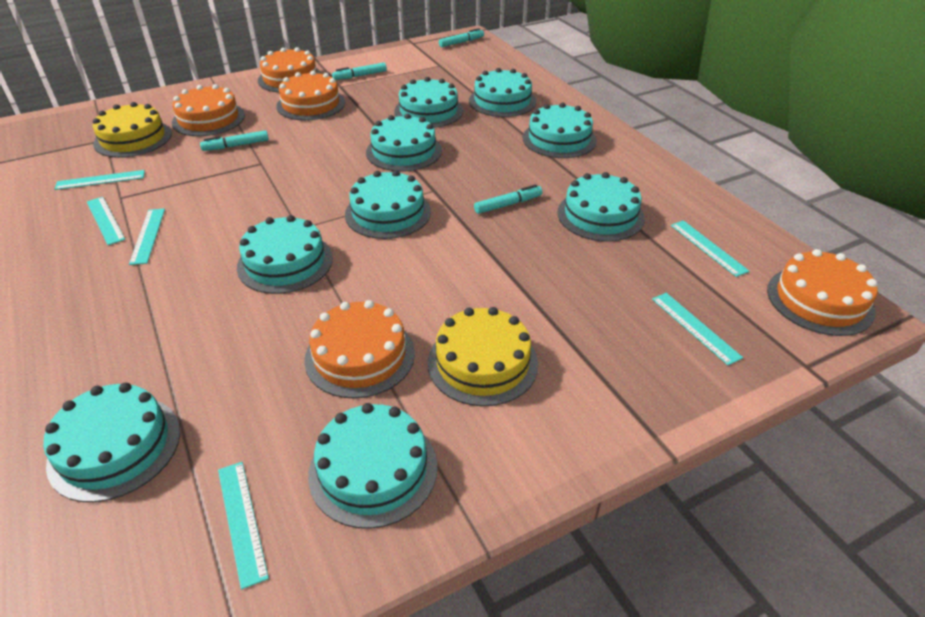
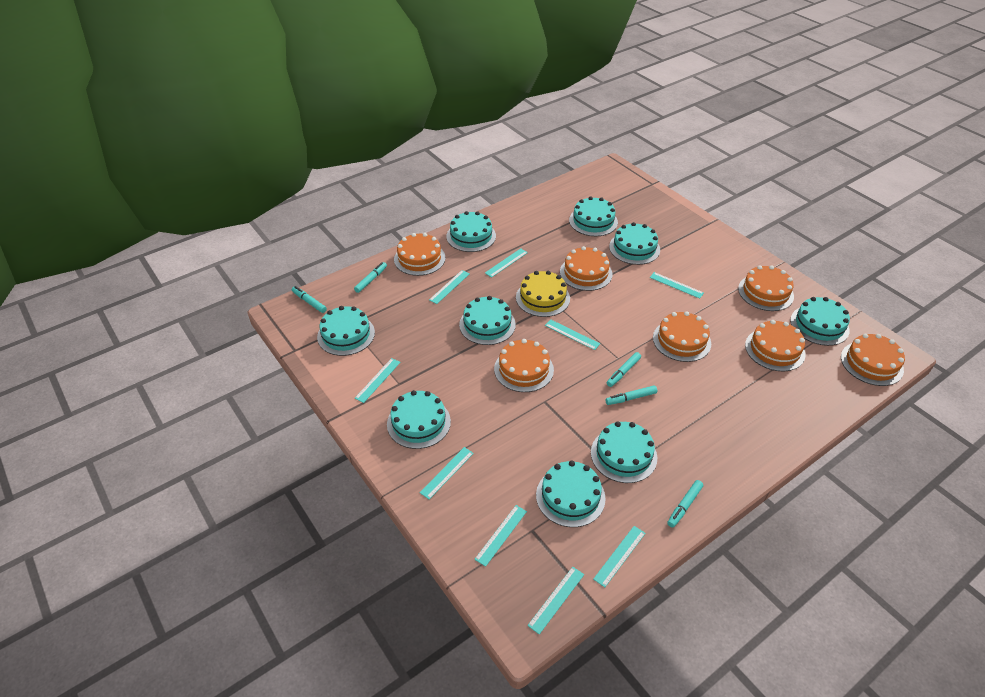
orange cake: [172,84,245,136] [258,47,322,93] [276,71,345,121] [304,300,415,398] [767,249,878,336] = 5 -> [394,233,445,276] [494,339,554,392] [560,246,612,291] [653,311,711,362] [738,265,794,311] [745,320,806,371] [841,334,905,386] = 7
turquoise marker: [200,130,269,151] [332,63,387,80] [439,28,484,47] [474,184,543,214] = 4 -> [292,286,327,313] [354,262,387,293] [606,385,657,405] [607,352,641,387] [667,480,703,528] = 5
turquoise ruler: [55,170,145,190] [87,197,125,245] [129,208,165,265] [218,462,269,589] [652,293,743,365] [671,220,749,277] = 6 -> [355,358,400,403] [420,447,474,499] [429,270,470,304] [474,505,527,567] [485,249,528,278] [527,567,584,635] [545,319,600,350] [593,526,646,587] [650,272,704,299] = 9
yellow cake: [93,102,172,158] [428,307,538,406] = 2 -> [516,271,570,317] = 1

